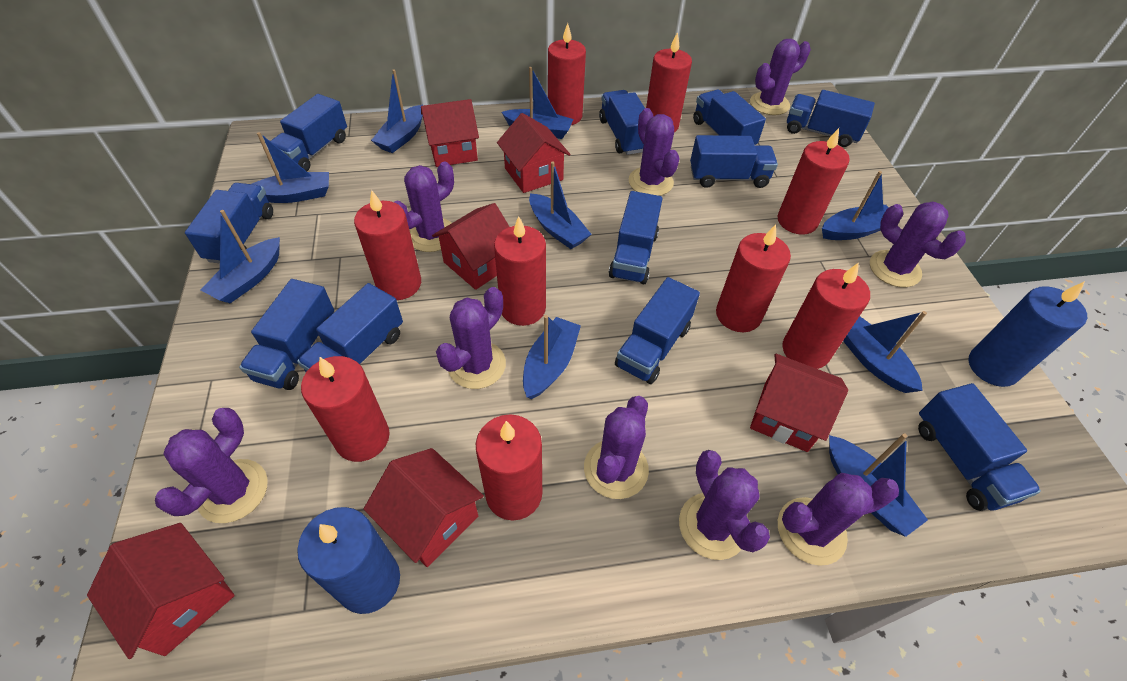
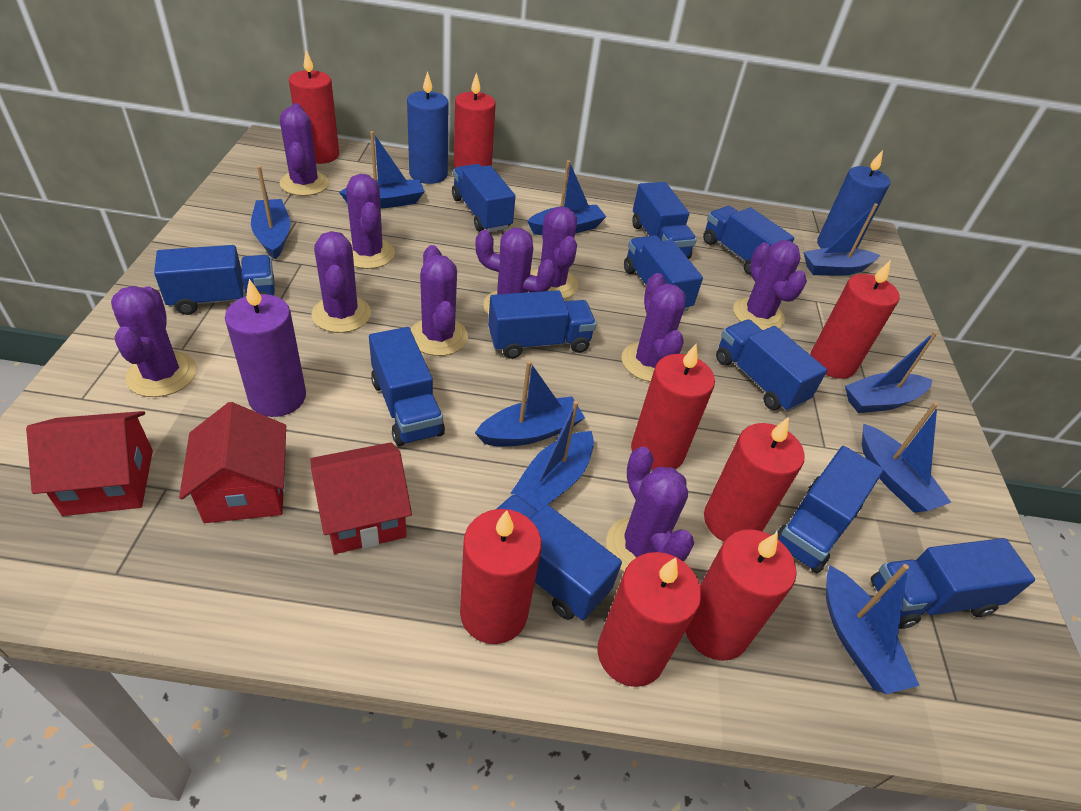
purple cactus: [155,408,268,523] [394,162,454,252] [436,287,506,389] [584,396,649,499] [629,108,680,196] [679,450,770,560] [750,39,811,115] [778,473,899,566] [870,201,966,287] = 9 -> [111,286,196,397] [280,103,329,196] [312,231,371,333] [346,174,395,269] [411,245,468,356] [475,228,556,315] [530,206,578,299] [606,447,694,572] [621,273,686,382] [733,240,807,330] = 10
purple candle: none = 0 -> [225,279,306,417] = 1
red candle: [301,356,390,462] [354,190,421,300] [476,414,542,521] [494,216,546,326] [548,23,586,125] [646,32,692,133] [716,224,791,332] [778,128,850,235] [782,263,870,369] = 9 -> [289,50,339,164] [454,72,496,169] [460,509,542,644] [597,552,702,687] [631,343,715,470] [685,529,797,661] [704,417,805,542] [810,260,900,379] = 8
red house: [87,523,235,659] [364,448,484,567] [421,99,479,167] [432,203,510,290] [497,113,570,193] [750,354,848,452] = 6 -> [26,411,153,516] [179,402,286,523] [310,442,412,554] = 3

